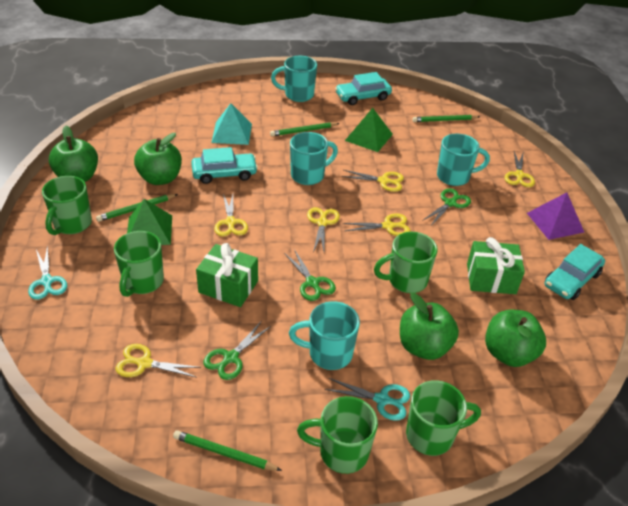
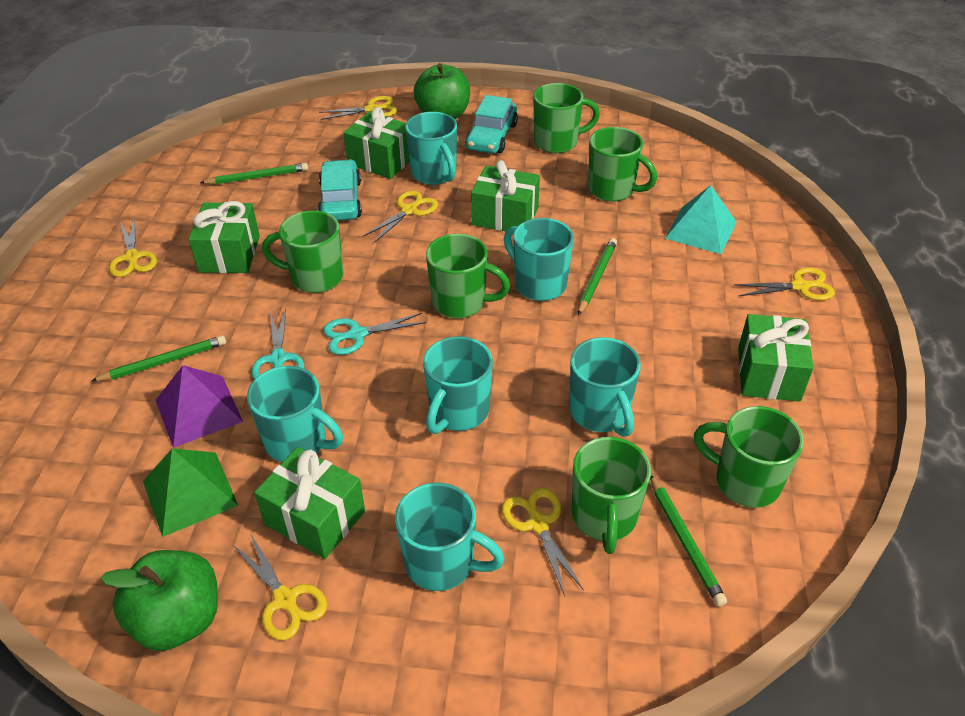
green apple: [49,126,98,182] [134,133,182,185] [400,293,459,360] [485,310,546,367] = 4 -> [100,550,218,651] [414,63,470,119] = 2
green gift: [196,243,258,307] [467,237,525,294] = 2 -> [188,201,260,273] [254,447,365,559] [343,107,410,179] [471,160,540,231] [738,314,814,402] = 5
green mug: [42,176,92,235] [114,231,164,297] [297,396,378,474] [374,232,438,293] [406,380,481,456] = 5 -> [262,211,343,293] [426,234,510,318] [533,83,600,153] [572,437,651,554] [588,127,657,201] [694,406,804,508] = 6
green pyramid: [127,199,172,245] [345,108,393,152] = 2 -> [143,448,238,537] = 1
green scissors: [203,322,271,380] [284,249,336,301] [422,188,471,226] = 3 -> none = 0
turquoise car: [191,147,258,184] [335,72,392,105] [545,244,605,300] = 3 -> [318,159,362,221] [465,95,518,154] = 2
turquoise mug: [271,56,317,102] [289,301,360,370] [290,132,338,185] [437,133,490,186] = 4 -> [247,366,343,462] [395,483,504,591] [405,112,457,185] [423,336,493,434] [504,218,574,301] [569,337,641,437] = 6

